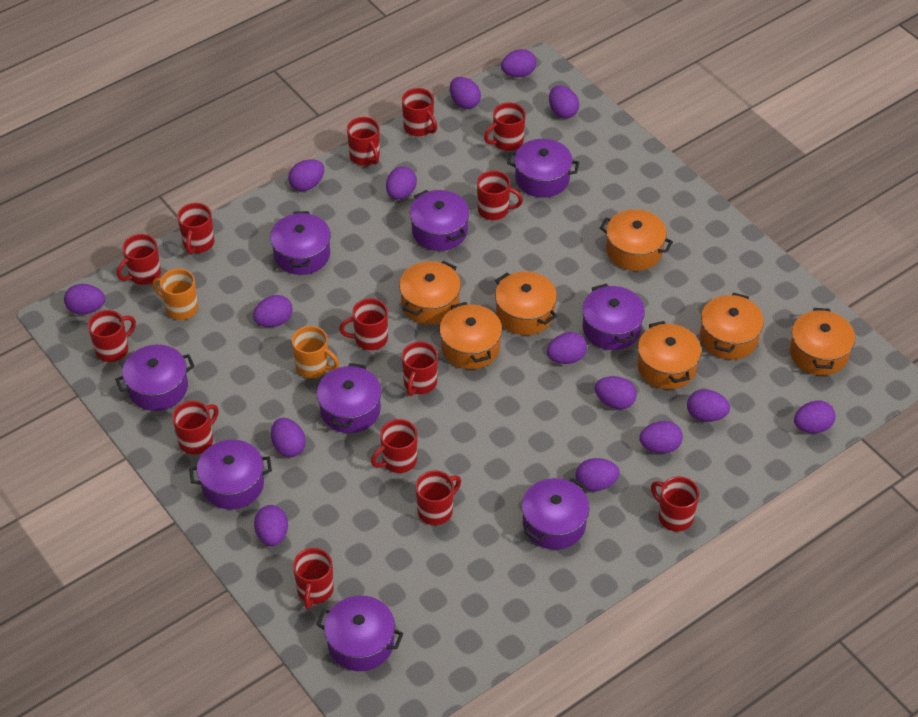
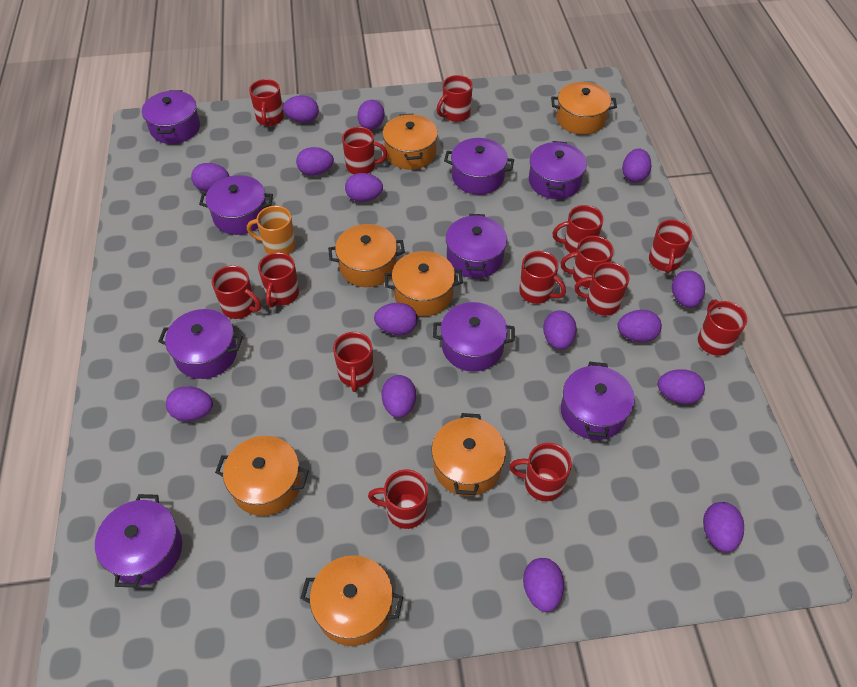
orange mug: [152,268,198,320] [292,326,339,378] = 2 -> [247,206,296,254] = 1

